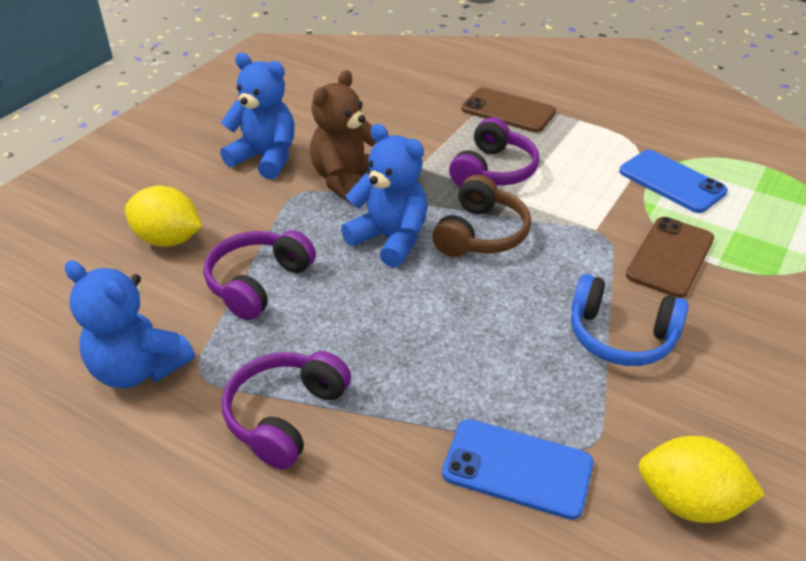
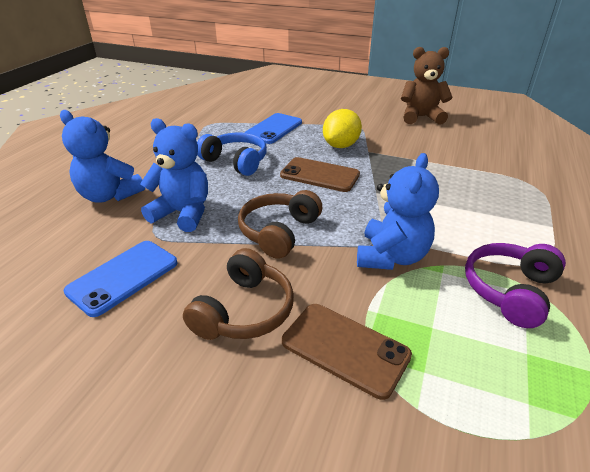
brown headphones: [432,174,531,257] = 1 -> [183,248,294,340] [238,190,322,259] = 2
purple headphones: [204,230,316,320] [222,351,351,469] [449,117,539,187] = 3 -> [465,243,566,328] = 1
yellow lemon: [125,186,202,247] [638,436,765,523] = 2 -> [323,109,362,148] = 1

